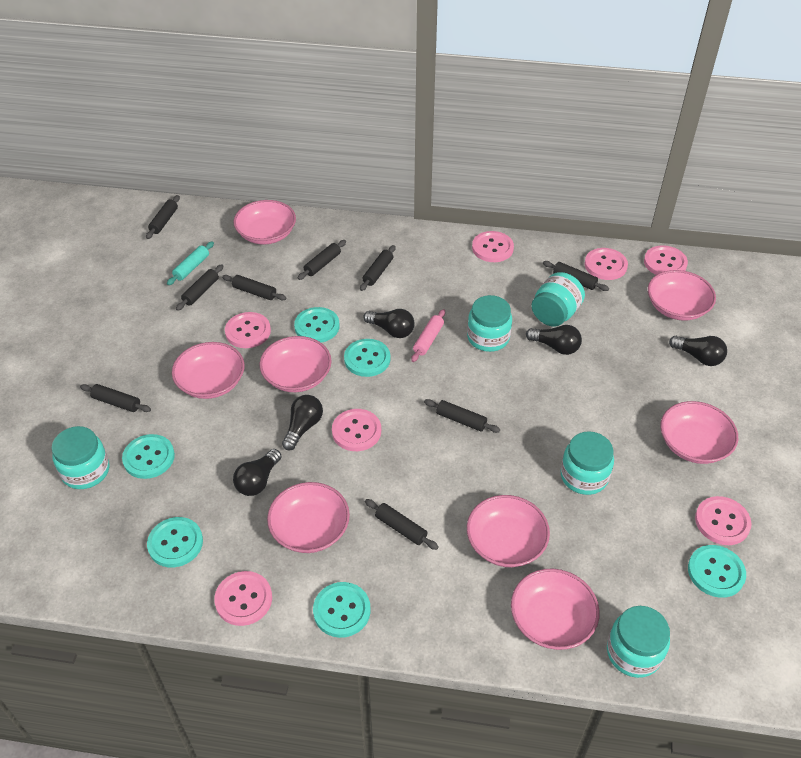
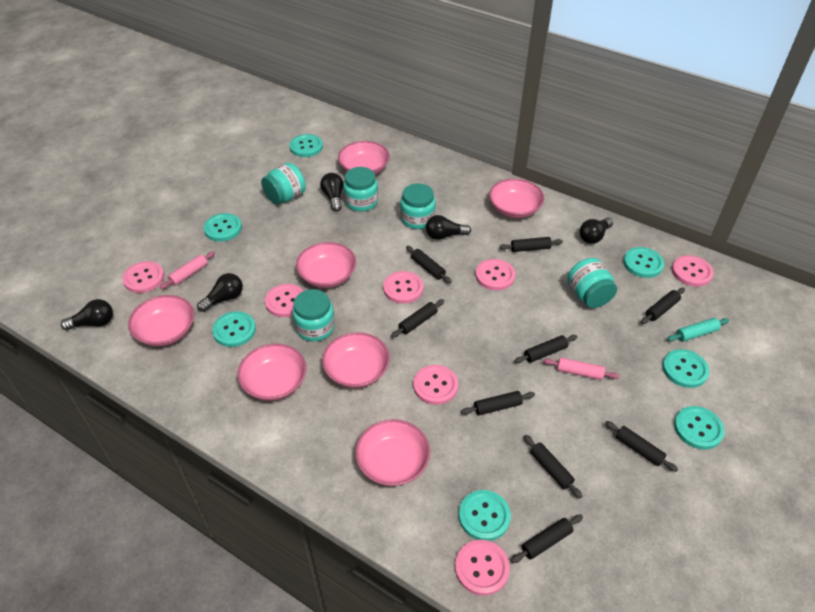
pink bowl: [172,342,245,399] [233,200,296,244] [259,336,332,392] [267,482,350,553] [467,495,550,567] [511,569,600,650] [648,270,716,321] [660,401,738,464] = 8 -> [128,295,194,346] [237,344,307,401] [296,242,356,288] [322,332,390,388] [338,141,390,174] [355,419,430,486] [489,179,544,218] = 7
pink rolling pin: [411,309,445,362] = 1 -> [160,251,215,289] [543,357,619,380] = 2
turquoise button: [122,434,175,479] [147,517,203,567] [294,307,339,343] [313,582,371,638] [344,339,391,377] [688,545,746,598] = 6 -> [204,213,242,241] [212,311,256,347] [290,134,323,157] [459,490,511,541] [623,247,664,278] [662,349,709,388] [674,406,725,450] = 7

